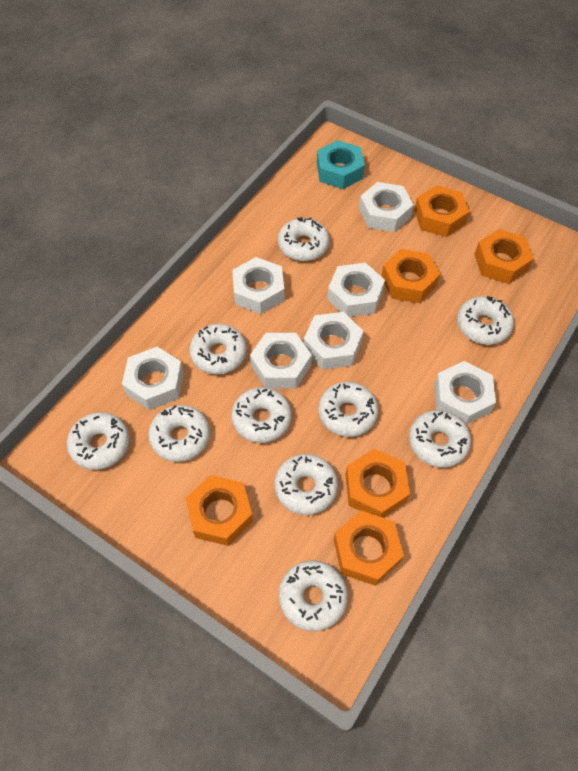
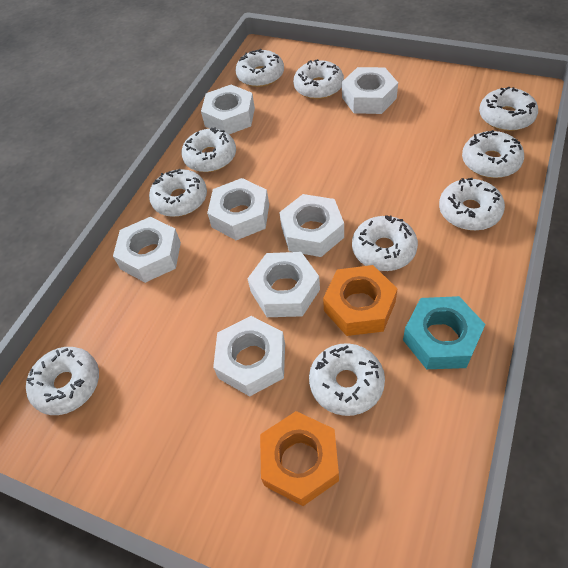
orange nut: [185,475,253,546] [334,511,404,586] [345,449,410,518] [381,249,440,303] [414,185,469,237] [474,229,534,284] = 6 -> [260,411,339,506] [323,265,397,336] = 2

